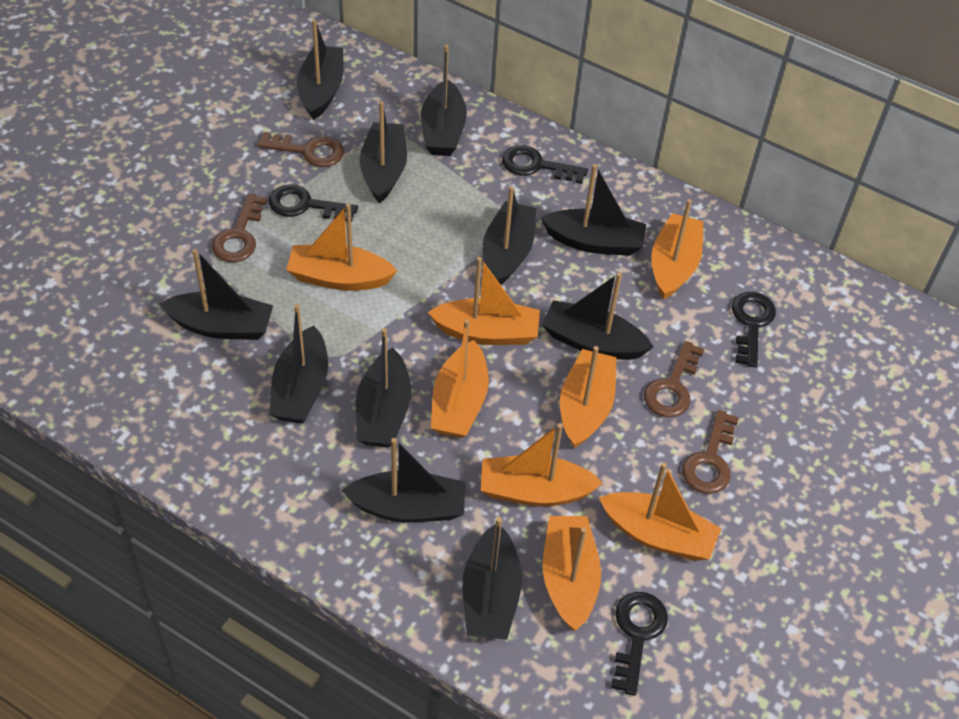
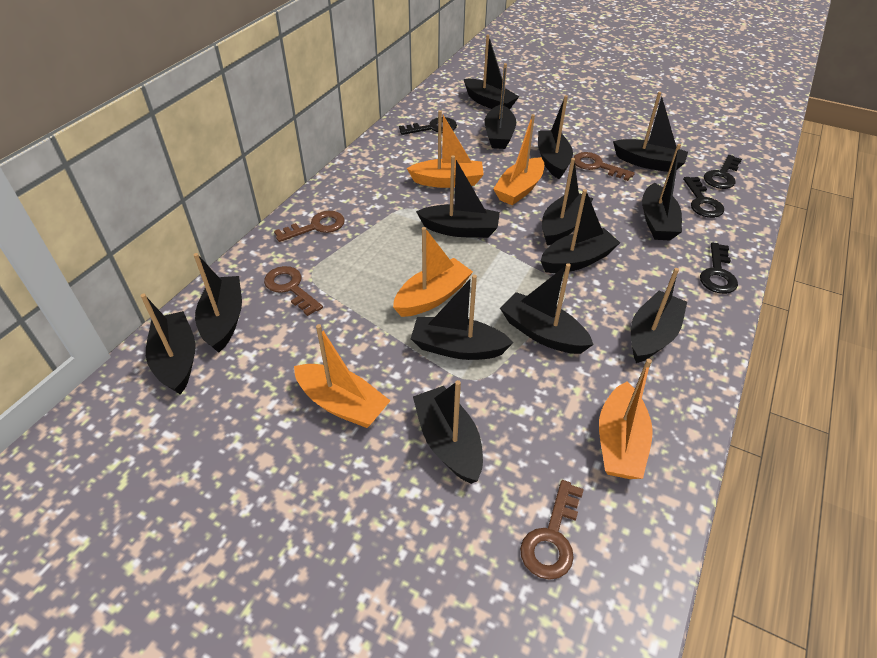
black boat: [159,249,273,340] [269,304,328,423] [297,19,344,120] [341,438,466,522] [356,328,411,447] [360,101,407,204] [421,45,467,156] [462,517,522,640] [482,186,536,285] [541,164,646,256] [542,273,653,360] = 11 -> [140,294,196,395] [194,253,242,353] [411,275,514,360] [413,380,483,484] [416,155,500,238] [464,34,519,109] [485,63,516,149] [500,263,594,354] [538,95,573,179] [541,189,620,273] [542,158,593,245] [613,92,688,172] [631,268,687,363] [642,144,682,240] = 14
orange boat: [286,203,397,291] [428,257,540,345] [431,319,489,438] [481,423,603,506] [543,516,601,631] [560,346,616,448] [599,463,721,561] [651,199,703,300] = 8 -> [294,324,391,428] [393,227,473,317] [407,110,484,188] [493,114,544,205] [599,359,653,479] = 5

